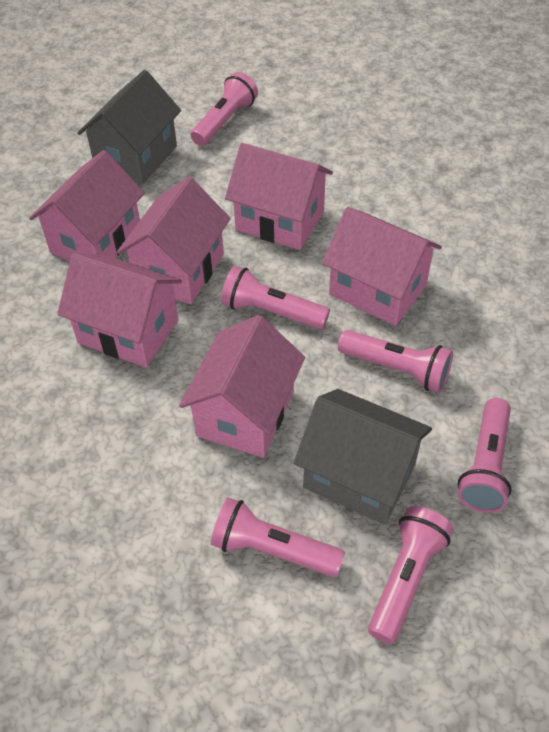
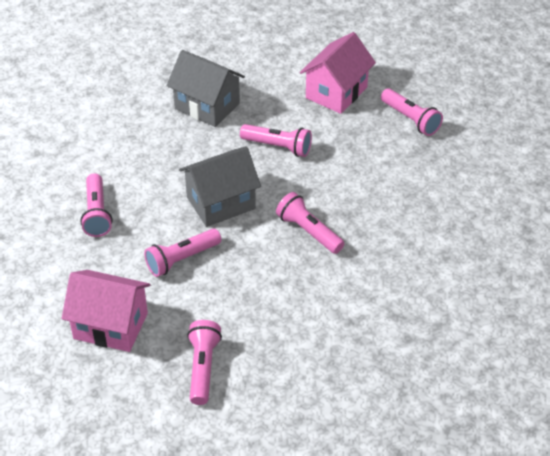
pink house: [29,150,145,261] [57,253,182,367] [117,177,231,304] [179,315,305,458] [225,143,333,250] [322,207,442,326] = 6 -> [62,270,151,352] [300,32,376,114] = 2

